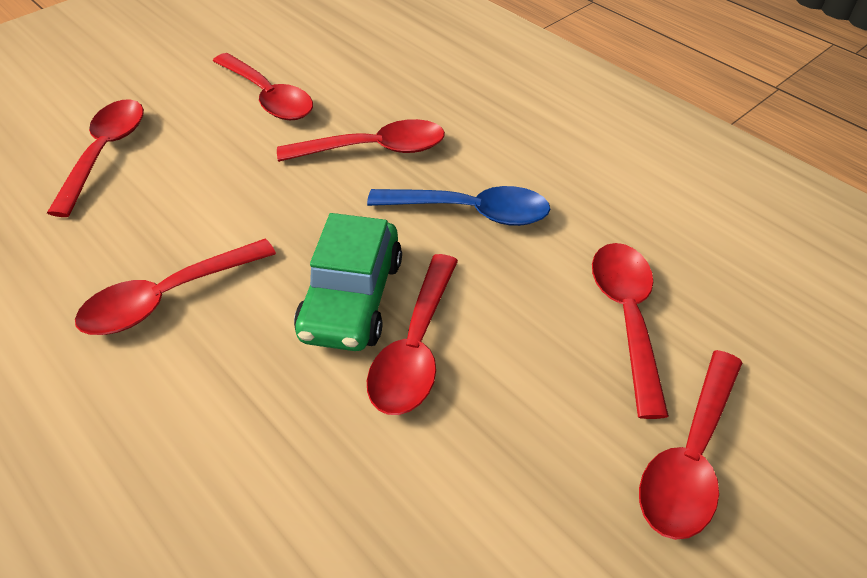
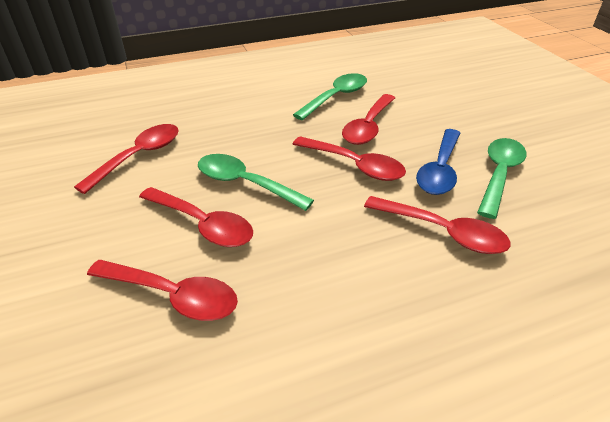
green car: [294,213,402,351] = 1 -> none = 0
green spoon: none = 0 -> [198,154,314,211] [293,73,367,120] [477,138,526,219] = 3
red spoon: [47,99,144,217] [75,238,276,335] [213,53,313,120] [277,119,445,162] [367,254,458,415] [592,243,669,419] [639,350,742,540] = 7 -> [74,124,179,194] [87,260,238,321] [139,187,253,247] [293,136,406,181] [342,94,395,145] [364,196,510,254] = 6

